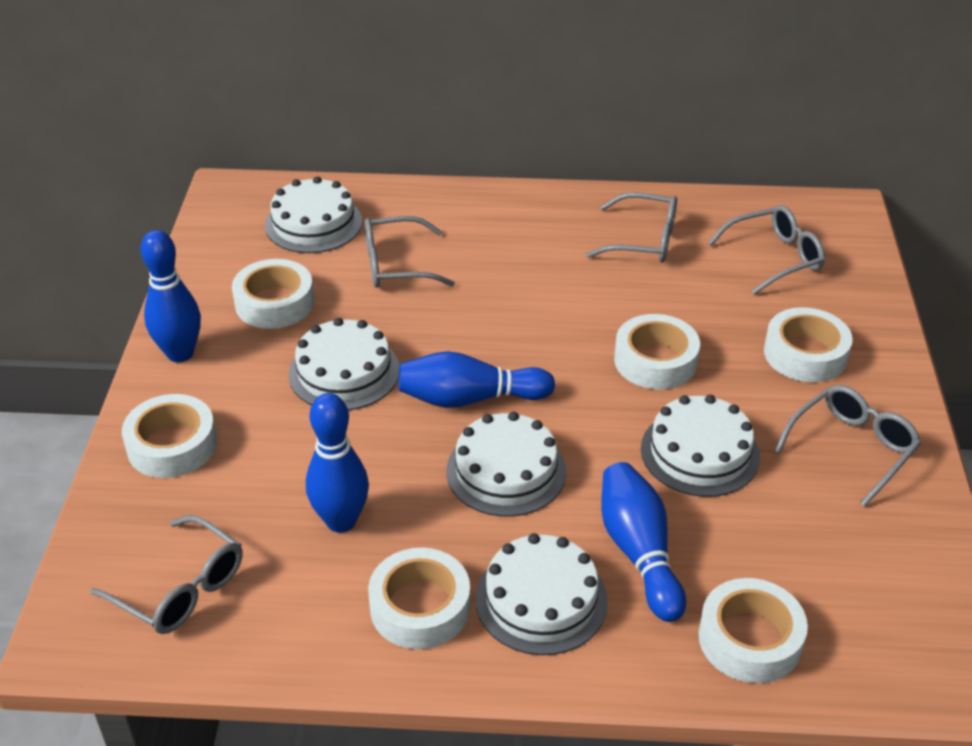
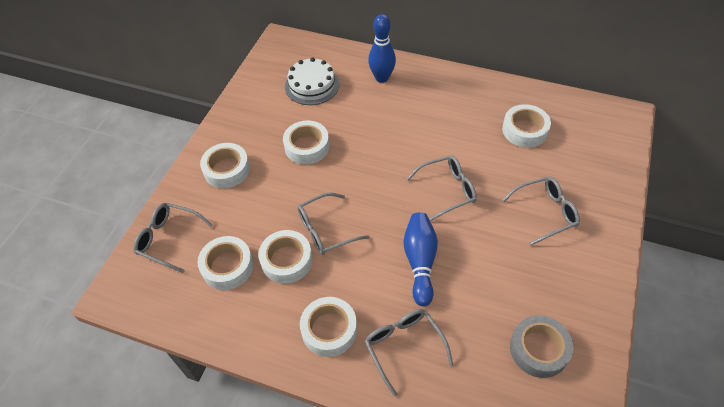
blue bowling pin: [141,230,201,362] [306,393,369,533] [399,351,555,408] [601,462,686,622] = 4 -> [368,14,396,83] [403,212,438,306] = 2
grey tape: none = 0 -> [510,315,573,378] = 1
white cake: [265,176,362,253] [289,318,399,410] [446,412,566,517] [475,533,608,655] [641,395,760,497] = 5 -> [285,58,339,105] = 1

